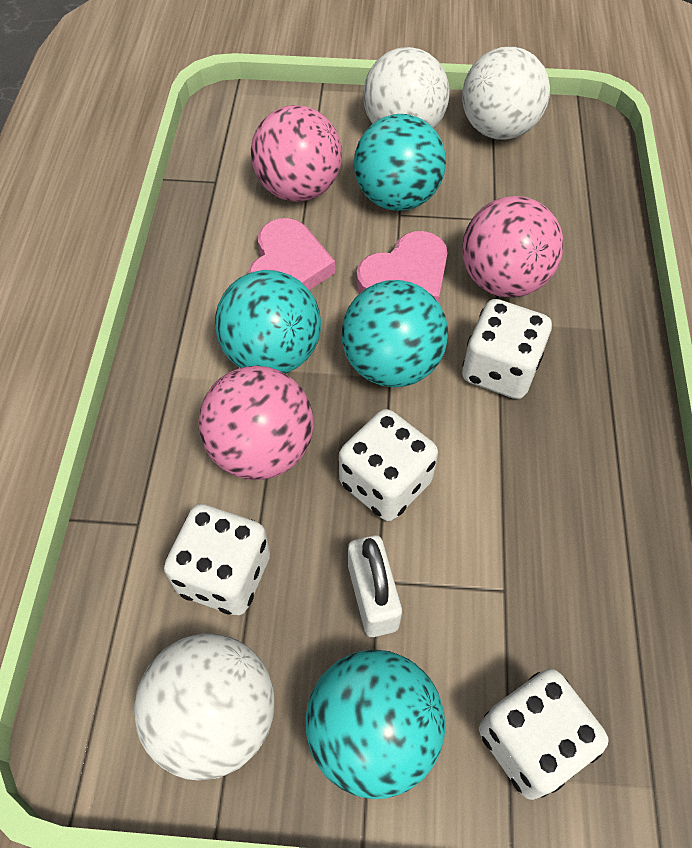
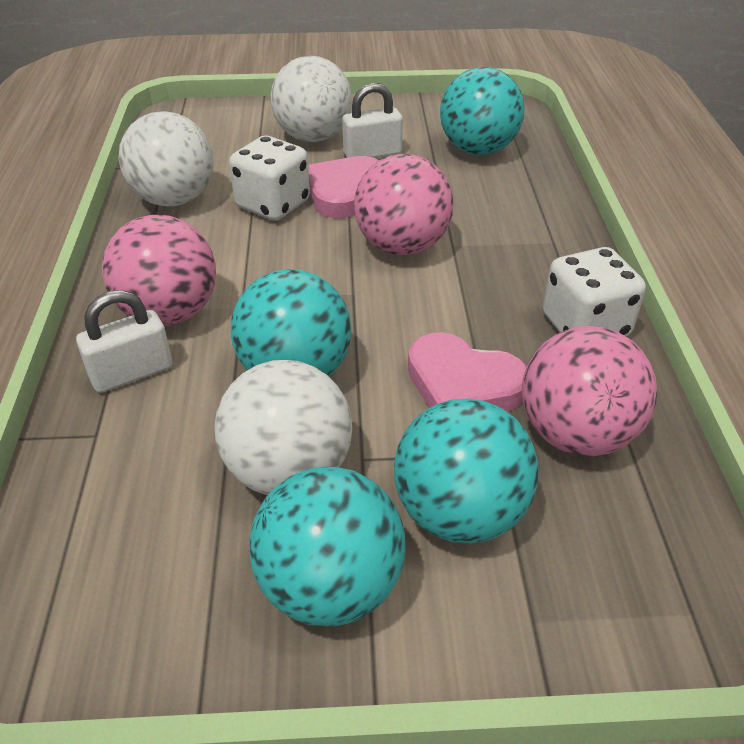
white dice: [164,504,270,615] [339,409,438,521] [462,299,552,399] [479,669,609,800] = 4 -> [229,136,310,221] [543,247,646,336] = 2
white padlock: [348,535,402,637] = 1 -> [76,290,173,393] [342,83,403,158] = 2

